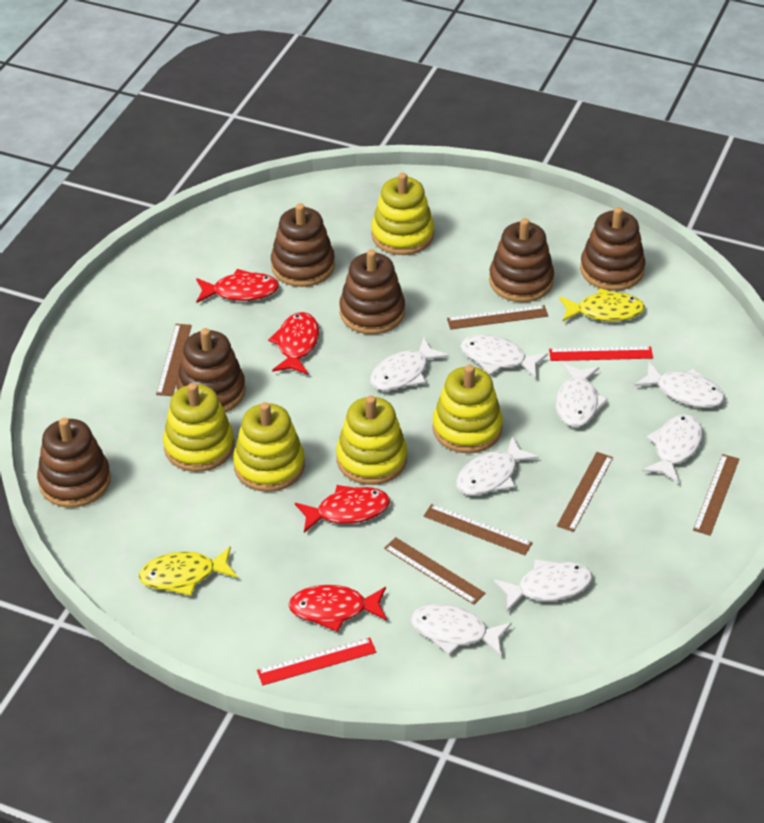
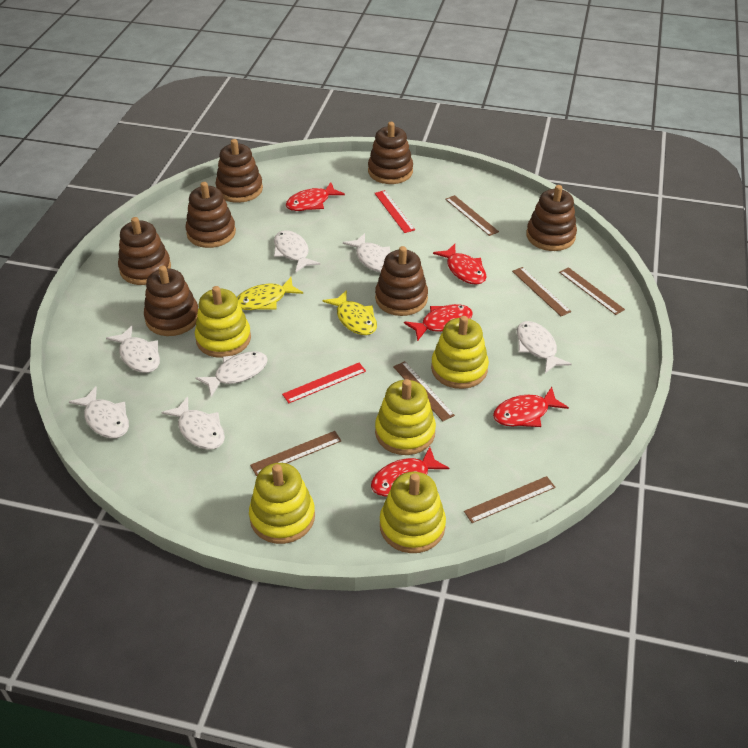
brown stacking toy: [37,418,111,508] [176,328,246,412] [271,203,335,287] [339,249,405,334] [489,218,554,302] [580,207,645,291] = 6 -> [118,217,171,285] [144,266,198,336] [186,182,236,248] [216,139,263,203] [368,122,413,184] [375,246,428,316] [526,185,577,251] = 7
red fish: [196,269,279,303] [268,312,319,375] [288,585,387,632] [295,485,390,533] = 4 -> [286,182,345,211] [371,447,449,497] [404,304,473,341] [433,244,486,285] [493,387,569,427] = 5
white fish: [370,338,449,391] [411,604,512,656] [456,437,539,496] [460,335,548,378] [494,559,593,612] [556,363,608,427] [634,362,725,408] [642,414,703,483] = 8 -> [69,387,129,438] [106,326,160,373] [161,397,225,450] [195,351,268,397] [274,230,320,273] [343,233,391,272] [517,321,572,373] = 7

